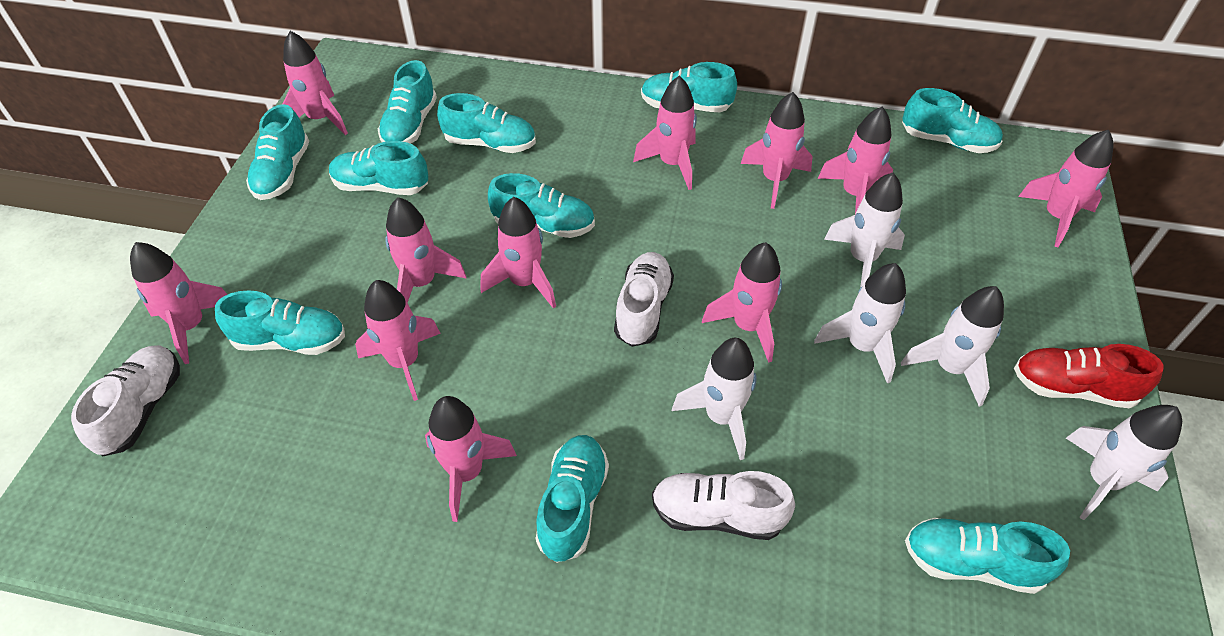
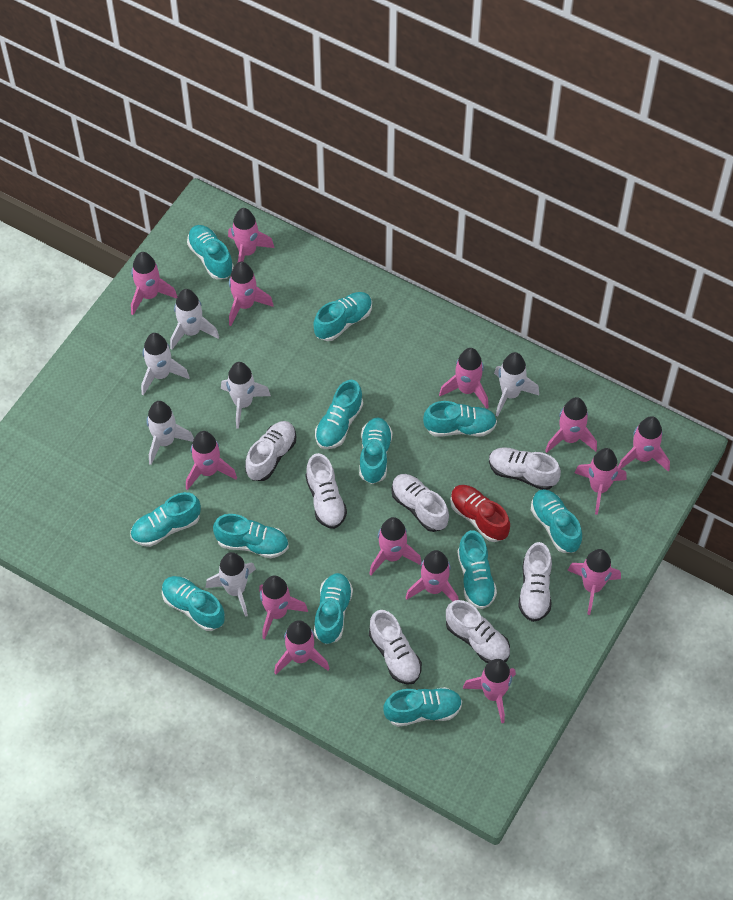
pink rocket: [130,242,228,364] [283,31,348,135] [355,280,441,401] [385,197,467,303] [425,396,517,522] [481,197,556,309] [633,76,697,190] [702,242,782,363] [741,92,813,209] [818,106,893,214] [1018,130,1113,247] = 11 -> [131,252,178,315] [186,431,237,490] [228,208,275,262] [229,262,273,326] [259,575,308,639] [274,620,329,675] [369,517,422,575] [405,550,459,601] [439,348,489,409] [463,659,516,723] [545,397,597,453] [567,549,621,615] [574,448,627,515] [618,416,670,472] = 14
turquoise shoe: [215,290,345,355] [246,104,309,200] [329,141,428,195] [378,60,437,144] [437,93,536,153] [488,173,595,238] [536,435,609,563] [641,62,737,112] [902,88,1003,153] [905,518,1070,594] = 10 -> [130,492,201,547] [162,576,225,631] [187,225,234,279] [213,514,289,558] [313,292,372,341] [314,573,353,644] [315,380,363,449] [359,418,393,484] [383,687,462,727] [423,401,497,436] [457,530,497,609] [531,489,582,553] = 12
white rocket: [672,338,756,460] [814,263,906,384] [824,173,905,288] [901,286,1004,407] [1066,405,1182,520] = 5 -> [141,333,190,396] [146,401,194,465] [170,289,219,350] [205,552,256,617] [221,362,271,429] [494,352,539,416] = 6
white shoe: [71,345,180,457] [614,252,674,347] [652,471,795,540] = 3 -> [245,421,296,481] [305,453,347,529] [369,610,422,685] [391,474,449,532] [446,600,510,663] [489,447,561,490] [518,542,552,622] = 7

